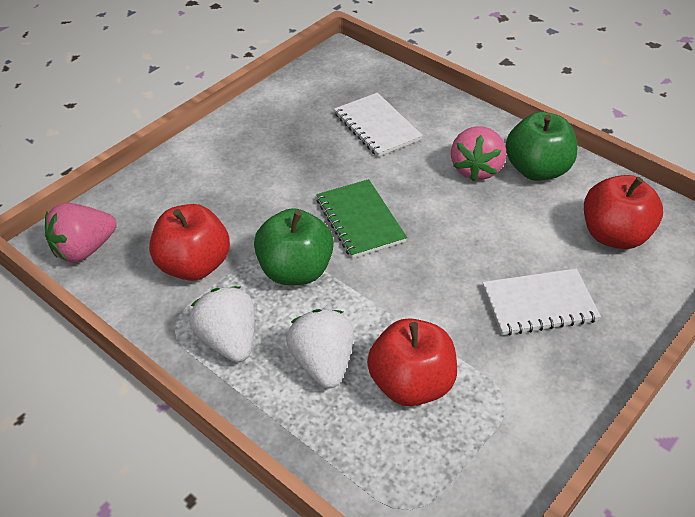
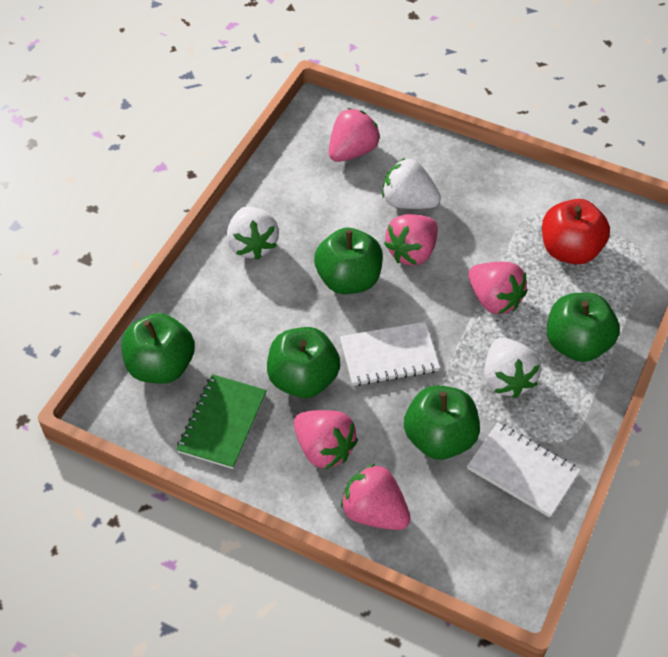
green apple: [254,208,334,285] [505,112,577,181] = 2 -> [122,313,195,384] [267,327,340,398] [314,228,383,294] [404,385,480,460] [547,293,620,362] = 5
pink strawberry: [45,203,117,263] [451,126,506,181] = 2 -> [294,410,358,469] [329,108,380,162] [341,463,411,530] [384,214,438,266] [468,262,527,315] = 5
red apple: [149,204,230,281] [367,318,457,406] [584,175,663,249] = 3 -> [542,199,610,264] = 1
white strawberry: [189,286,255,362] [286,309,354,388] = 2 -> [227,206,279,260] [382,158,441,209] [484,337,541,398] = 3

